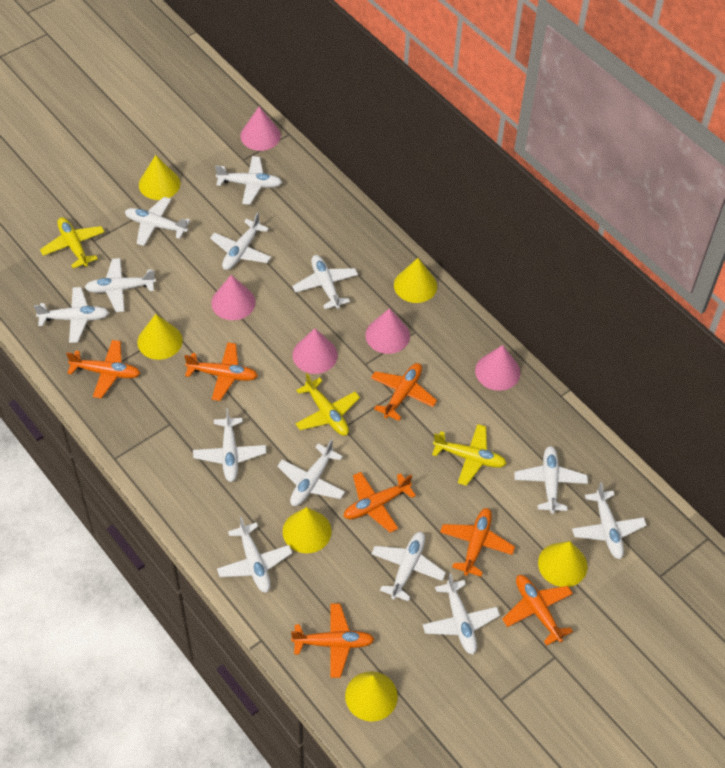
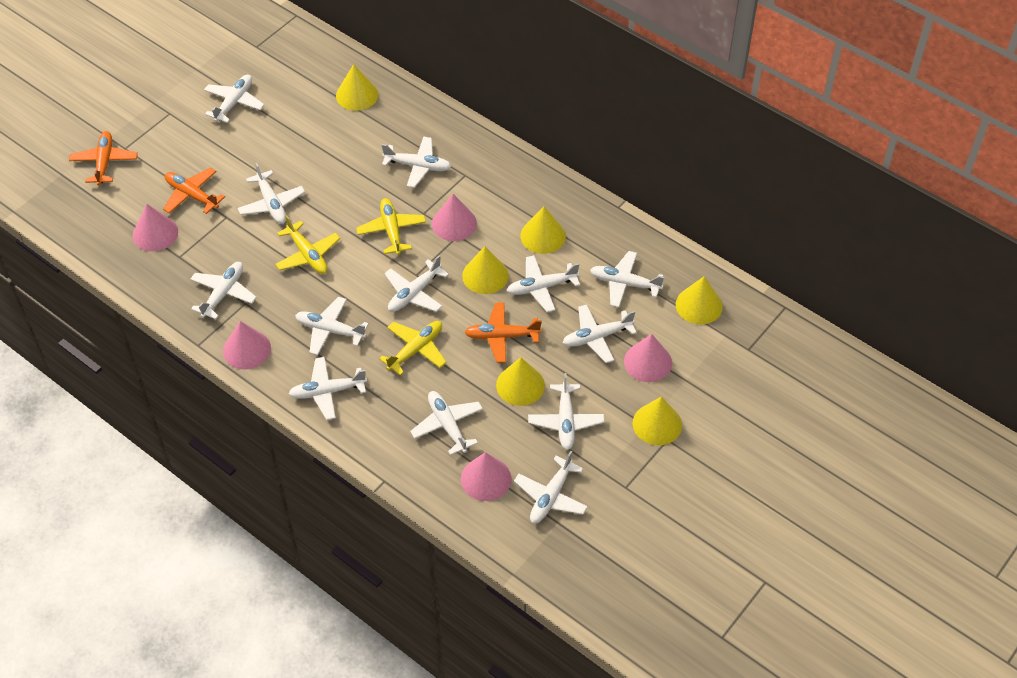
orange plane: [66,340,141,399] [184,342,258,401] [291,604,375,678] [343,472,416,533] [371,363,437,421] [440,508,515,577] [502,575,573,646] = 7 -> [69,131,138,186] [163,167,225,214] [465,302,542,363] = 3

